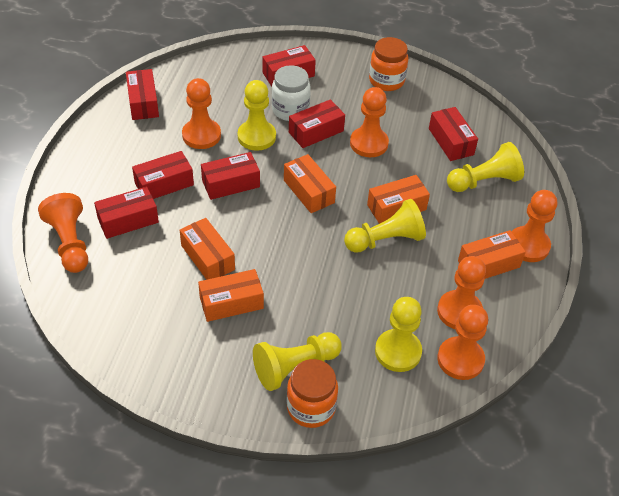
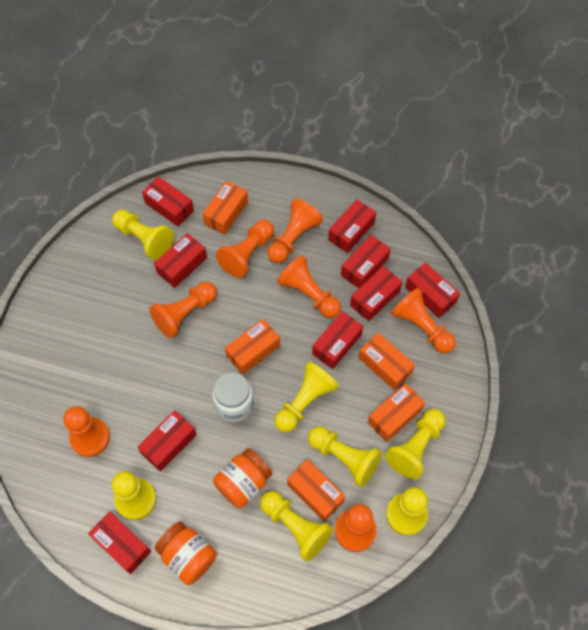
orange pawn: [38,193,88,273] [182,78,221,149] [350,87,389,157] [437,256,486,330] [437,305,488,380] [512,190,557,262] = 6 -> [63,406,110,457] [149,282,217,338] [216,220,274,278] [267,199,323,263] [277,256,341,318] [335,504,377,552] [391,288,456,353] = 7
red box: [94,187,159,239] [126,69,159,120] [132,151,194,199] [201,152,260,200] [263,45,316,86] [289,99,345,148] [429,107,478,161] = 7 -> [88,511,151,574] [137,410,197,472] [142,176,194,227] [154,233,207,288] [312,311,363,369] [328,199,376,253] [341,235,391,289] [350,266,402,321] [405,262,460,318] = 9
yellow pawn: [238,80,276,151] [253,332,342,391] [344,199,426,253] [375,297,422,372] [447,142,524,192] = 5 -> [111,471,156,520] [112,210,174,260] [260,491,333,562] [274,362,339,432] [308,426,382,487] [385,409,446,479] [386,487,428,536] = 7

